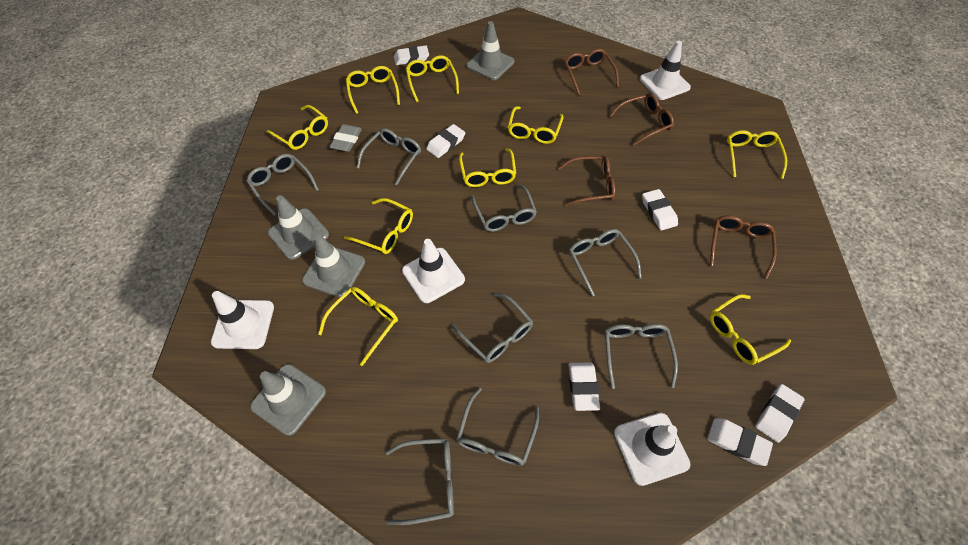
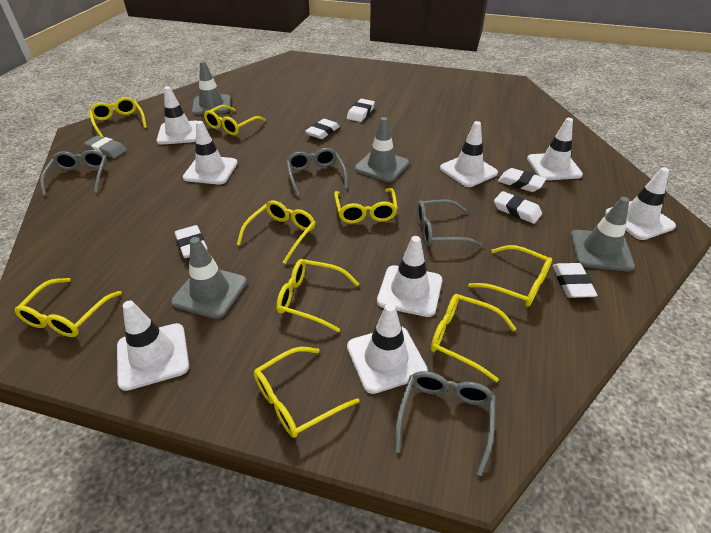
brown glasses: [558,156,615,206] [564,49,619,95] [609,93,674,146] [710,215,777,278] = 4 -> none = 0
grey glasses: [246,154,319,216] [357,128,421,186] [386,438,454,525] [451,292,533,363] [456,387,539,466] [471,184,537,232] [569,229,642,297] [605,324,678,389] = 8 -> [40,150,107,196] [286,148,348,197] [395,371,495,476] [417,199,483,247] = 4
white traffic cone: [211,291,274,349] [402,239,465,303] [614,413,690,486] [640,41,691,100] = 4 -> [117,300,189,391] [157,86,197,144] [183,121,238,185] [347,303,428,394] [377,236,442,317] [440,121,498,187] [527,118,583,180] [605,167,676,240] = 8

